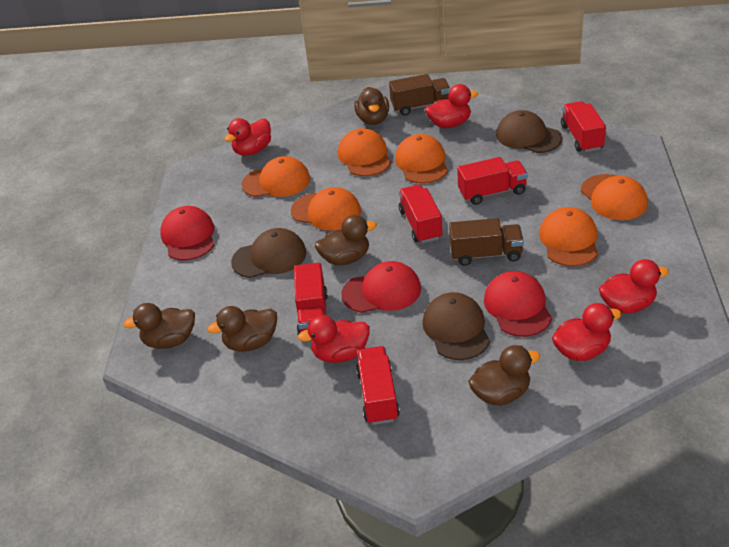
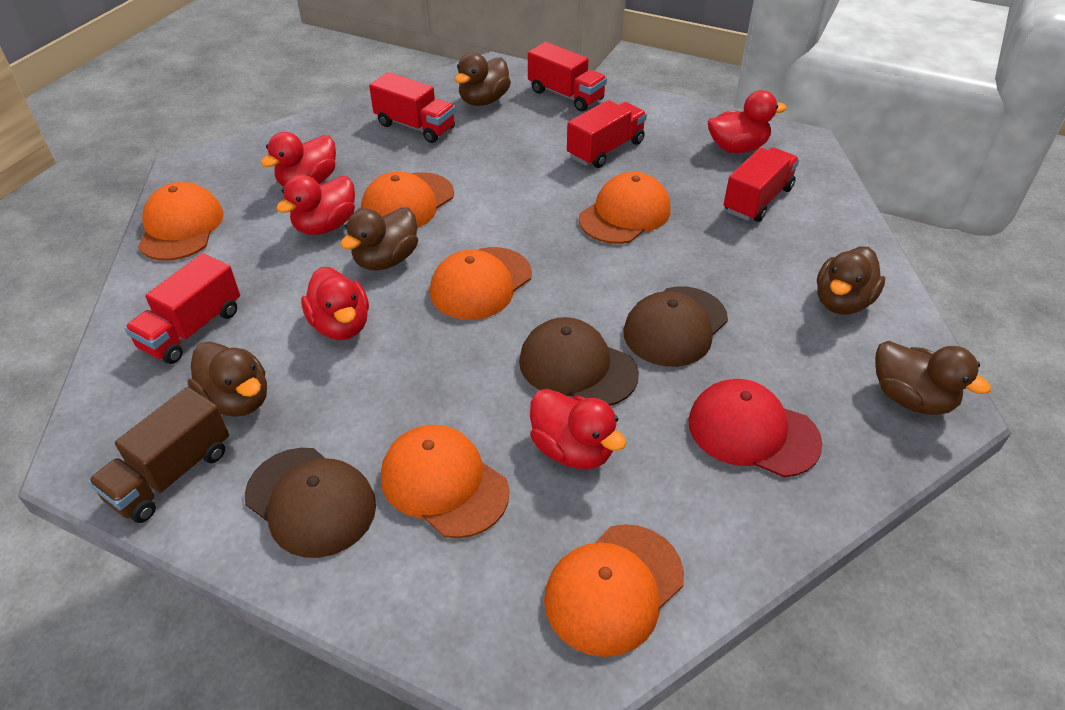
brown truck: [389,74,451,116] [449,218,524,266] = 2 -> [88,387,229,523] = 1
red cap: [160,206,214,261] [341,261,421,313] [484,271,552,337] = 3 -> [688,379,823,477] = 1

